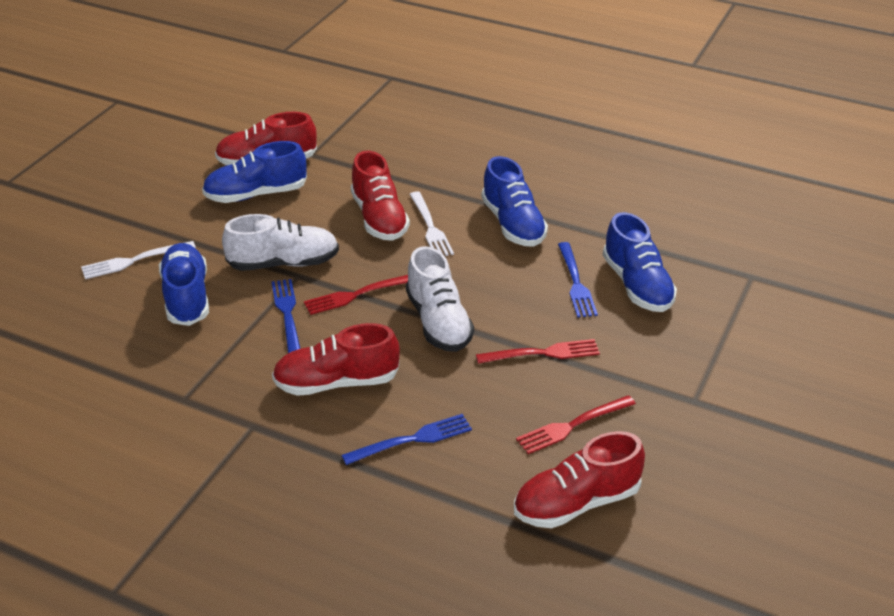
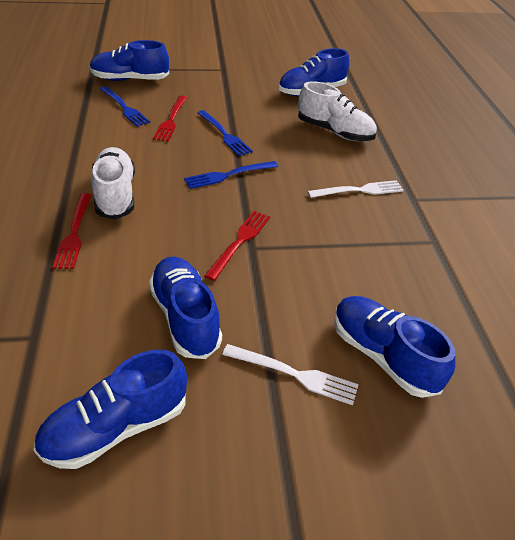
blue shoe: [159,243,209,326] [202,141,307,203] [481,156,548,247] [603,212,677,312] = 4 -> [33,350,187,469] [90,40,169,81] [149,256,222,359] [278,48,349,96] [334,296,455,398] = 5
red shoe: [215,112,317,165] [272,323,400,396] [351,151,410,241] [514,431,645,528] = 4 -> none = 0

